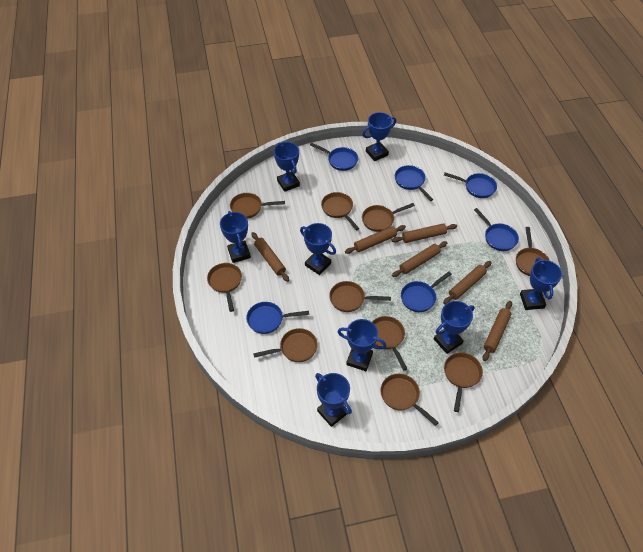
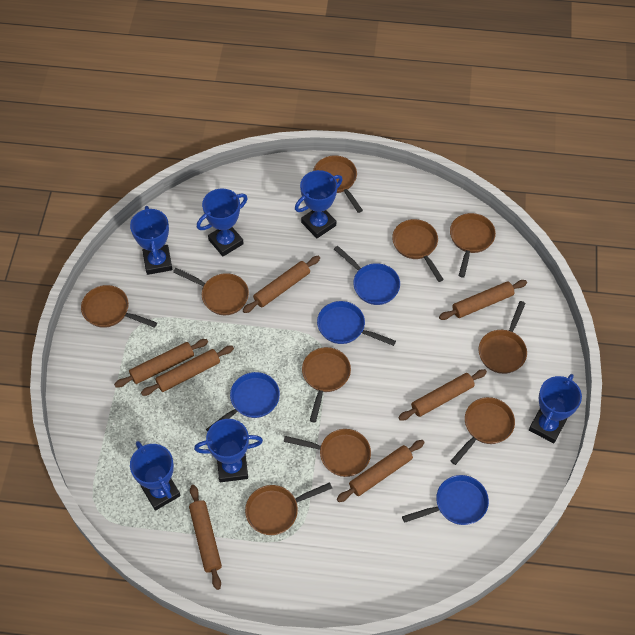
blue pan: [246,302,309,334] [310,143,358,171] [395,165,434,201] [401,271,452,312] [444,172,497,198] [474,208,519,251] = 6 -> [206,372,280,432] [317,301,396,346] [334,246,400,305] [402,475,489,525] = 4
blue trophy: [220,211,251,263] [274,142,300,192] [300,223,336,275] [315,373,352,427] [338,319,386,371] [362,112,396,161] [434,301,475,354] [520,257,562,310] = 8 -> [130,206,173,275] [130,441,181,511] [194,419,263,482] [197,188,248,257] [295,170,343,238] [529,374,582,443] = 6
brown rolling pin: [251,232,289,282] [345,225,406,254] [392,223,457,243] [392,241,447,277] [443,261,492,304] [483,301,512,361] = 6 -> [114,339,208,388] [141,346,234,396] [189,485,222,590] [243,256,320,313] [337,440,425,502] [398,369,487,421] [439,280,527,320] = 7

